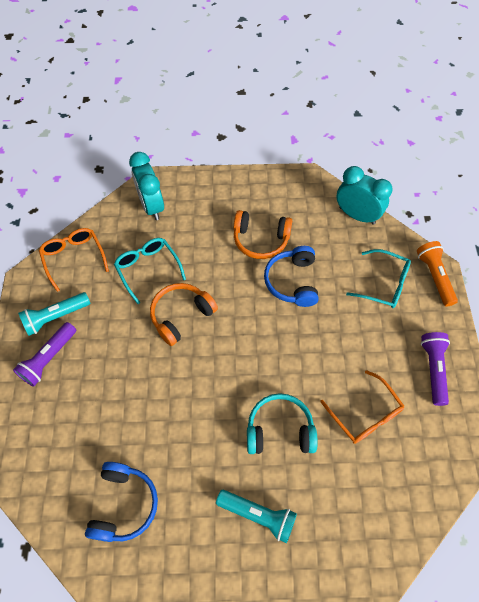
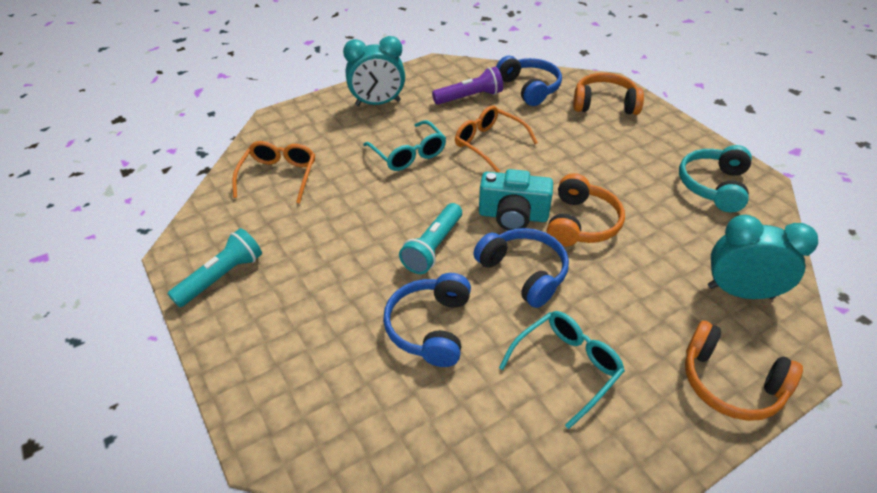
blue headphones: [85,462,158,542] [264,246,319,307] = 2 -> [383,273,471,367] [473,228,569,308] [496,56,562,106] = 3
orange flashlight: [417,241,458,307] = 1 -> none = 0
orange headphones: [150,283,218,346] [234,210,292,259] = 2 -> [547,173,625,247] [573,73,644,115] [685,321,803,421] = 3
purple flashlight: [13,322,76,387] [421,332,450,406] = 2 -> [432,67,503,105] = 1
turquoise camera: none = 0 -> [479,169,553,231] = 1

